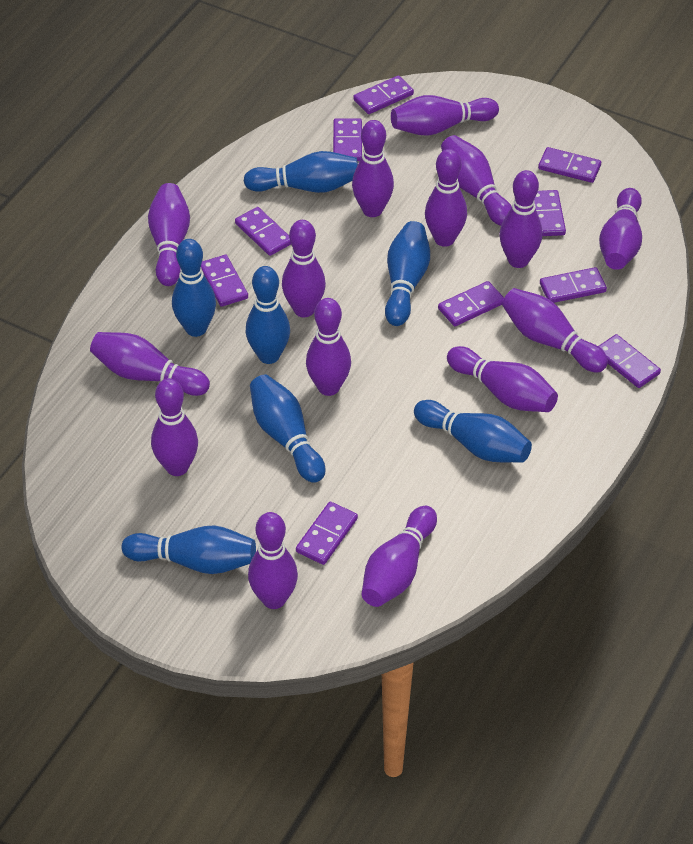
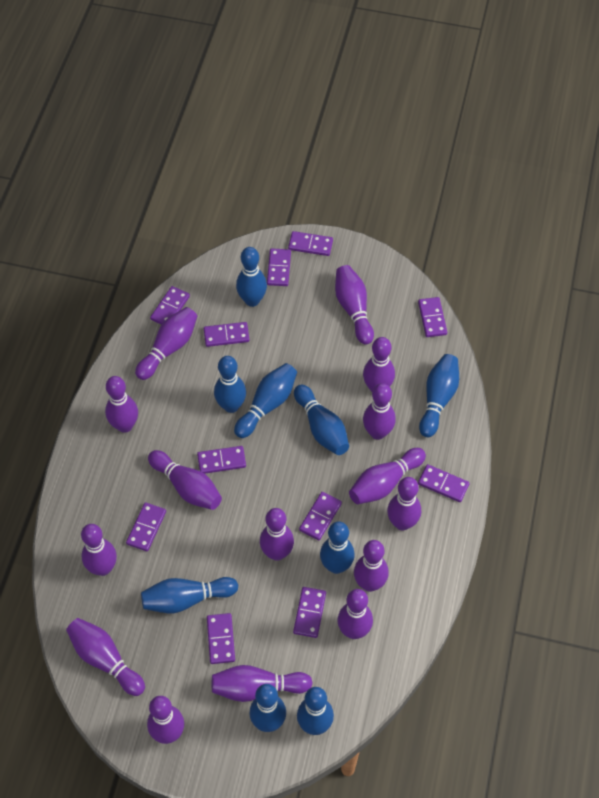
blue bowling pin: [122,525,256,574] [172,239,216,337] [244,151,358,193] [245,266,290,364] [250,374,325,483] [385,221,430,326] [414,400,532,463] = 7 -> [141,577,238,613] [214,356,246,413] [234,363,297,438] [236,247,267,307] [249,684,286,732] [294,384,349,455] [297,687,334,735] [320,521,354,574] [419,354,459,437] = 9
purple domino: [201,255,248,307] [235,207,291,256] [296,502,358,565] [333,118,362,161] [353,75,414,114] [438,281,504,326] [534,190,566,236] [538,147,601,183] [540,267,607,303] [599,334,661,388] = 10 -> [126,502,166,552] [150,286,190,325] [197,446,246,474] [204,322,249,347] [207,613,235,664] [267,248,291,286] [288,231,333,256] [293,587,326,638] [299,492,342,540] [418,297,447,337] [418,464,469,502] = 11

